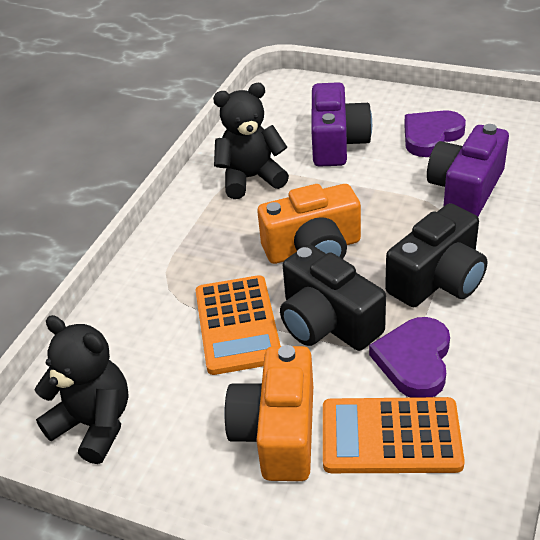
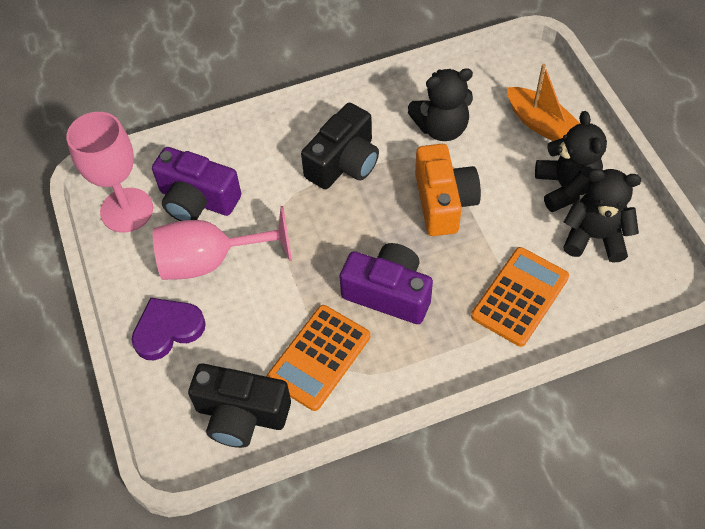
black teddy bear: [34,315,129,464] [213,83,289,199] = 2 -> [408,68,473,141] [535,111,607,212] [563,169,641,263] = 3
orange boat: none = 0 -> [507,64,581,141] = 1
orange camera: [224,345,313,481] [257,184,361,264] = 2 -> [415,144,481,236] = 1
pink goblet: none = 0 -> [66,112,153,233] [153,206,292,280] = 2
purple heart: [369,317,450,398] [404,110,466,157] = 2 -> [131,298,206,360] = 1

